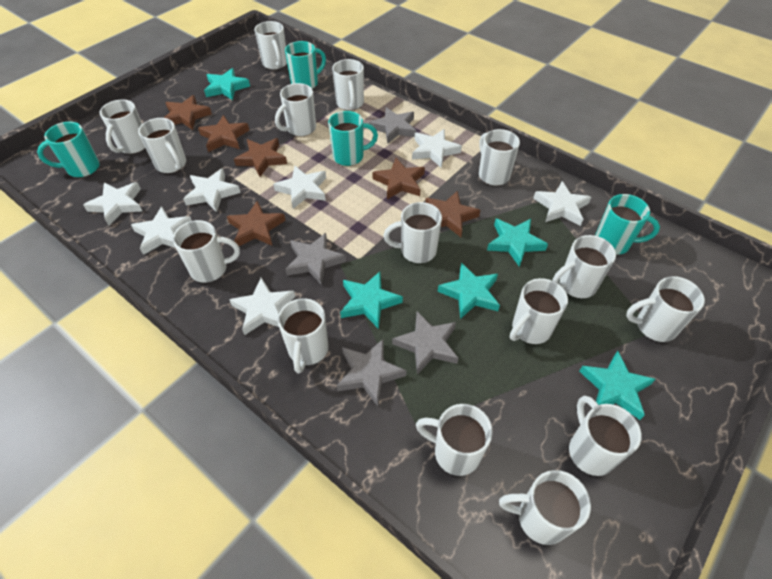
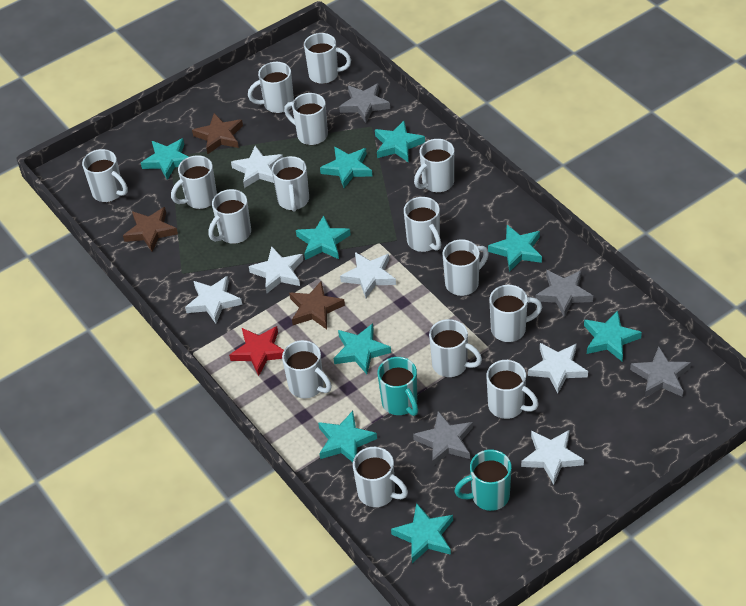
brown star: [164,95,212,130] [198,115,249,152] [227,201,286,246] [234,138,287,177] [372,158,425,199] [425,191,480,237] = 6 -> [123,207,178,252] [192,113,243,154] [289,281,345,329] = 3
red star: none = 0 -> [229,326,284,376] = 1
turquoise mug: [37,122,100,178] [285,41,326,89] [328,111,378,166] [595,194,660,255] = 4 -> [377,357,418,416] [454,450,512,511] = 2
turquoise star: [204,68,250,100] [340,272,403,329] [437,262,500,319] [487,219,548,267] [579,351,656,420] = 5 -> [141,138,189,180] [296,215,351,260] [318,411,377,462] [320,147,373,188] [334,323,391,374] [375,121,425,162] [391,503,453,563] [488,225,542,272] [584,310,642,361] = 9
white star: [83,182,142,226] [131,206,192,255] [183,168,241,212] [229,278,295,335] [273,166,326,209] [412,129,462,167] [533,181,591,226] = 7 -> [185,276,242,324] [231,146,283,188] [249,246,303,294] [340,252,396,298] [521,430,584,484] [528,343,588,393] = 6

